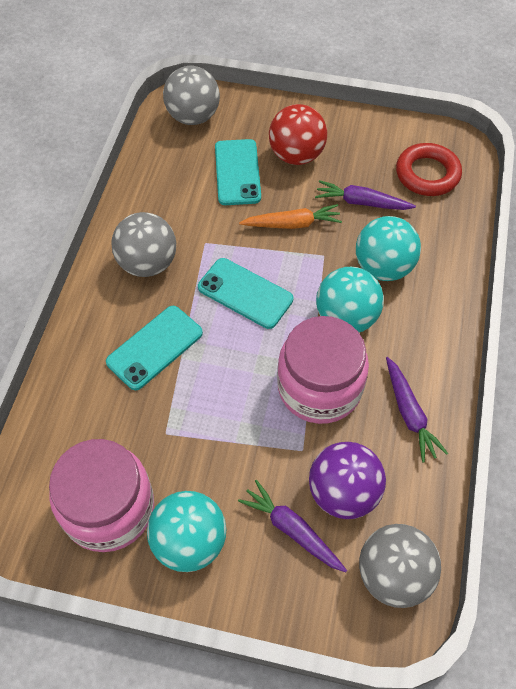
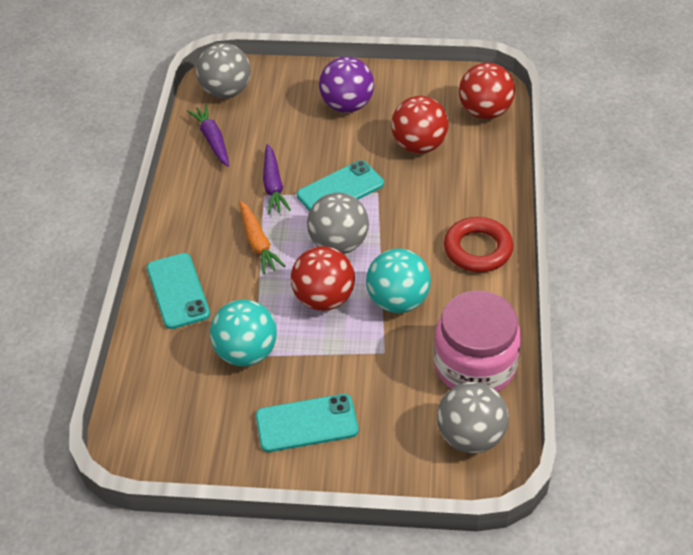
pink jar: [49,439,154,552] [277,316,369,424] = 2 -> [433,291,521,392] = 1
purple carrot: [238,480,347,572] [315,180,416,210] [386,357,448,463] = 3 -> [187,104,229,167] [263,144,291,214] = 2
red ball: [269,104,327,165] = 1 -> [291,246,355,311] [391,96,449,153] [459,63,515,119] = 3
turquoise ball: [147,491,226,572] [316,267,384,332] [356,216,421,281] = 3 -> [210,299,277,366] [366,248,431,313] = 2

